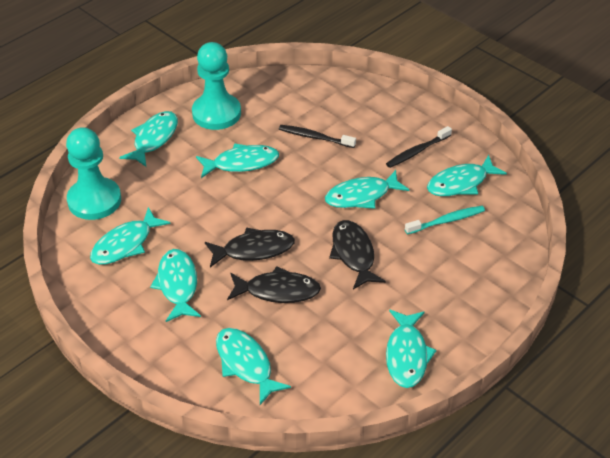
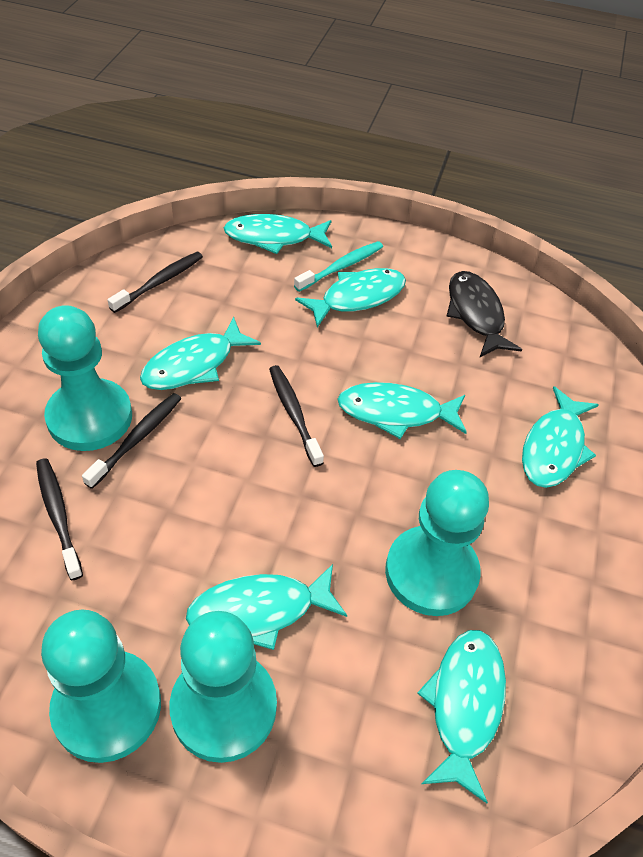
black fish: [205,227,295,267] [227,266,321,303] [329,220,386,289] = 3 -> [446,271,522,357] = 1
black toothbrush: [279,125,356,148] [386,126,452,168] = 2 -> [36,458,83,580] [82,393,182,489] [107,252,203,313] [269,365,324,467] = 4
turquoise fish: [90,207,171,265] [119,111,178,167] [150,249,201,322] [196,143,279,178] [216,328,291,405] [325,170,409,209] [386,310,436,388] [427,155,507,196] = 8 -> [140,317,261,390] [186,564,347,650] [224,214,332,254] [295,268,406,327] [337,382,467,439] [417,630,506,803] [522,386,599,488] = 7
turquoise pawn: [66,127,121,220] [192,42,241,130] = 2 -> [38,305,132,451] [41,610,161,763] [169,611,277,763] [385,470,489,616] = 4

